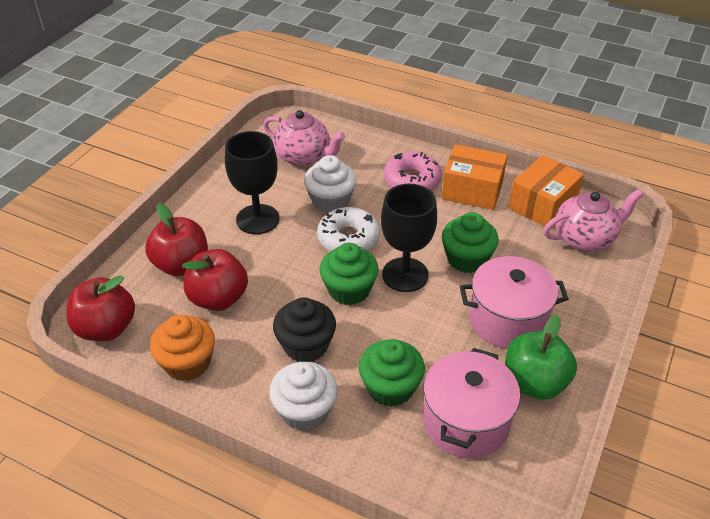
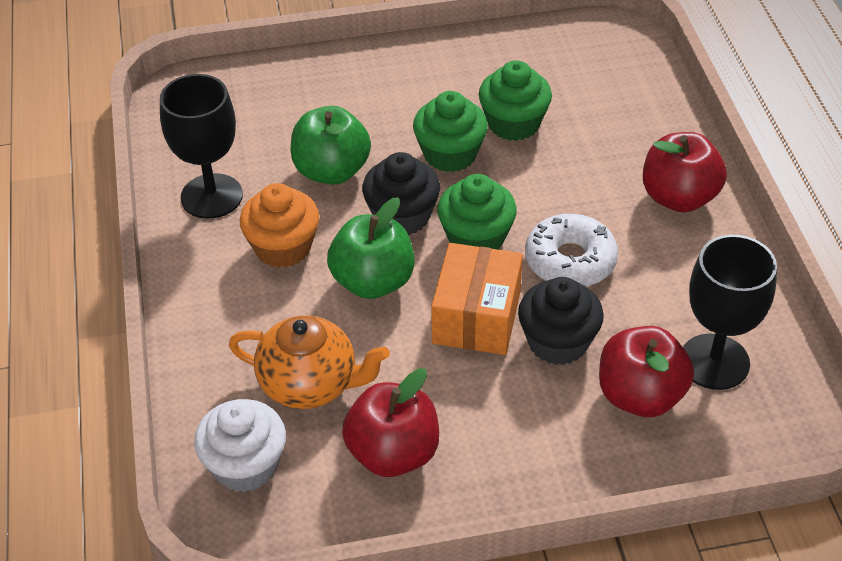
black cupcake: [273,297,336,362] = 1 -> [362,152,440,235] [518,277,604,365] = 2
green apple: [505,315,577,400] = 1 -> [291,106,371,185] [327,197,415,299] = 2
orange box: [441,144,507,210] [508,155,584,227] = 2 -> [431,243,523,355] = 1
orange teapot: none = 0 -> [229,315,390,409] = 1
pink donut: [384,152,442,191] = 1 -> none = 0
pink pot: [423,348,520,459] [460,256,569,348] = 2 -> none = 0
pink teapot: [263,110,345,166] [543,189,644,251] = 2 -> none = 0
white cupcake: [269,362,337,431] [304,155,356,213] = 2 -> [194,399,286,492] = 1

